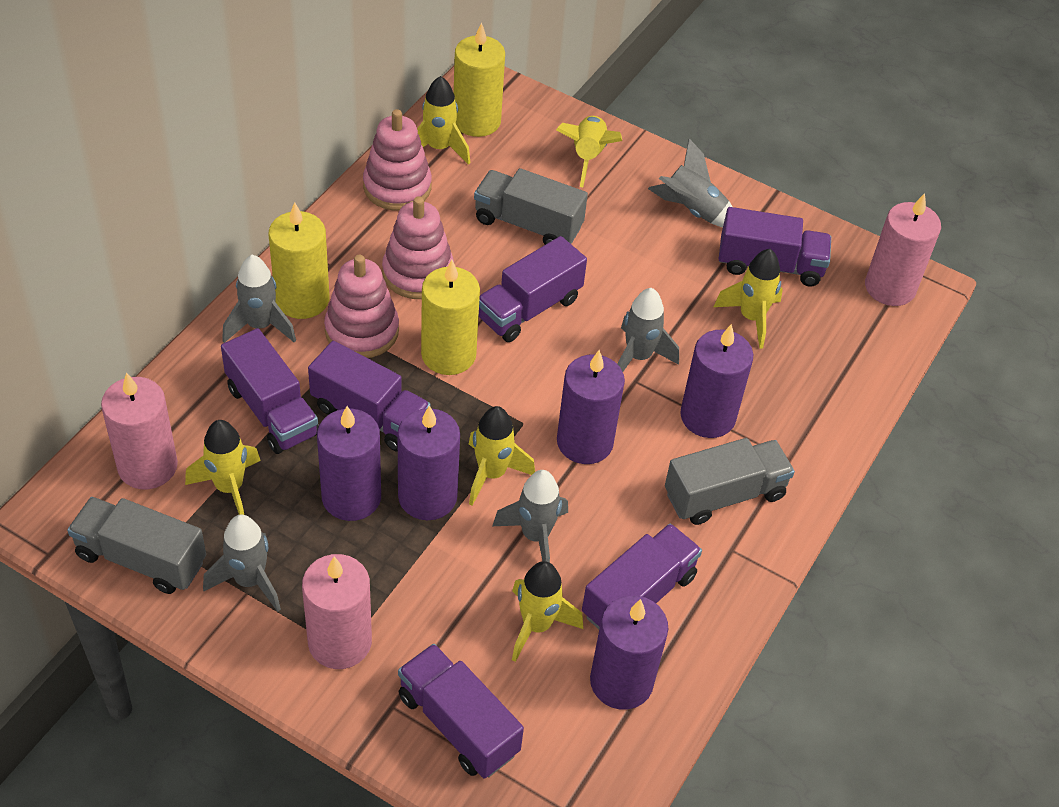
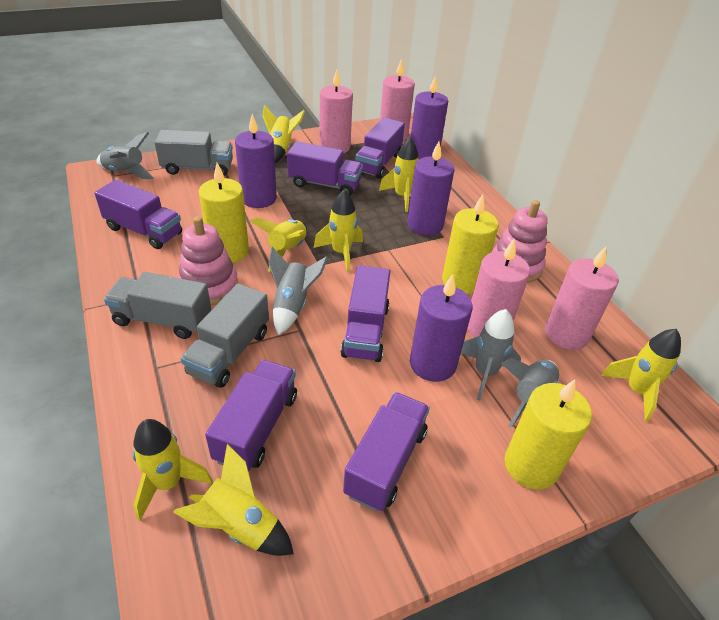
grey rocket: [203,514,281,612] [222,255,296,343] [492,470,568,563] [617,288,679,372] [648,139,733,228] = 5 -> [96,132,154,179] [268,247,328,335] [461,309,521,400] [500,358,561,428] = 4
pink candle: [101,372,178,489] [302,554,372,669] [865,193,941,306] = 3 -> [319,70,353,153] [380,59,415,141] [467,238,530,337] [545,247,618,350] = 4
pink stacking toy: [324,255,399,358] [363,109,432,211] [382,196,454,299] = 3 -> [178,216,238,305] [492,200,548,283] = 2
purple candle: [317,406,381,521] [397,405,460,520] [557,350,625,464] [590,595,668,710] [680,324,753,438] = 5 -> [235,114,277,208] [407,142,454,236] [410,274,473,382] [411,75,448,159] = 4
yellow rocket: [185,420,261,515] [417,76,470,165] [469,406,535,506] [512,561,583,662] [556,116,622,187] [714,249,783,349] = 6 -> [133,419,212,521] [173,444,294,556] [250,218,307,272] [263,105,305,163] [314,190,363,272] [379,137,418,212] [601,329,681,421] = 7

